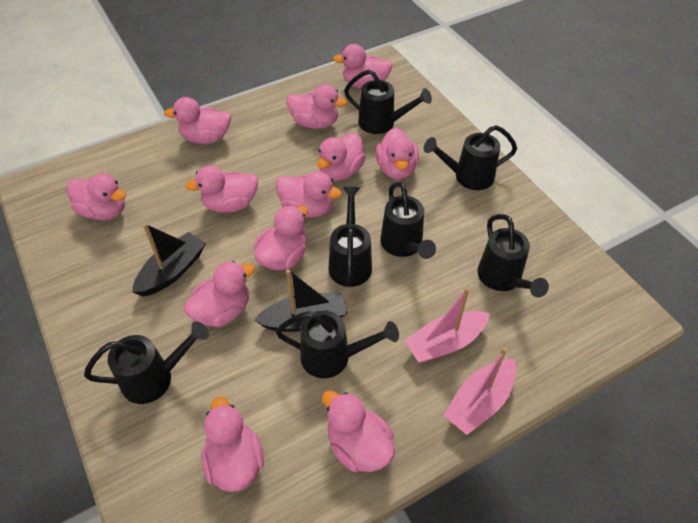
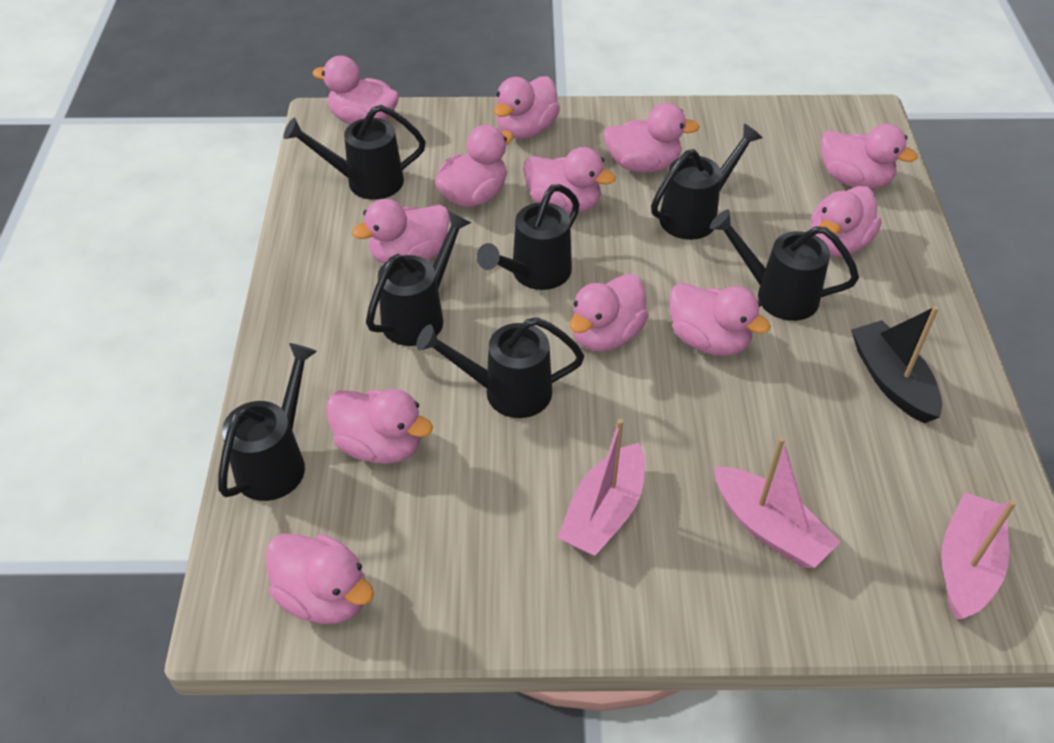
black boat: [132,223,206,297] [254,270,347,332] = 2 -> [851,306,942,423] = 1
pink boat: [404,287,490,363] [443,347,516,435] = 2 -> [558,419,645,556] [714,437,840,568] [942,492,1017,620] = 3

